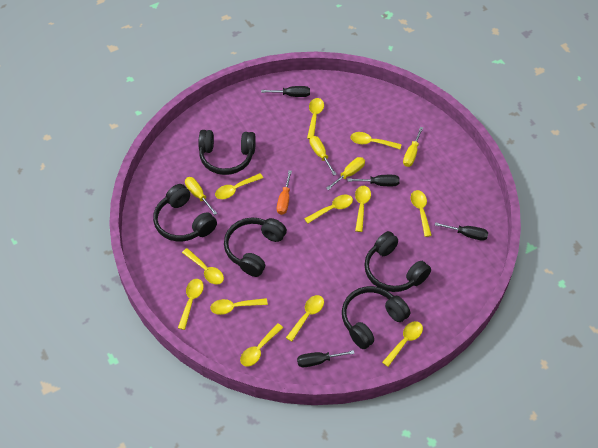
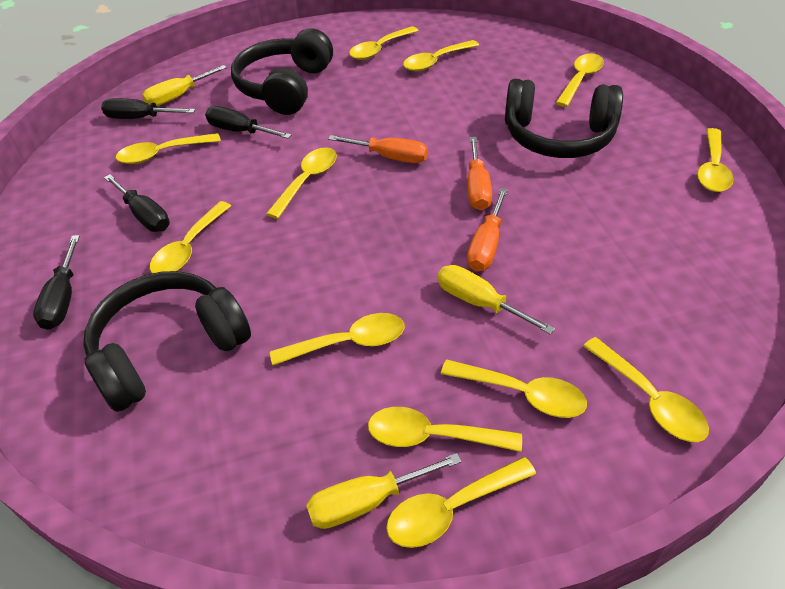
black headphones: [153,184,217,242] [198,130,256,175] [224,217,287,277] [342,286,410,349] [364,231,431,292] = 5 -> [83,271,251,412] [231,28,333,115] [505,79,623,158] = 3
orange screwdriver: [277,170,292,215] = 1 -> [328,135,428,163] [467,188,508,272] [468,137,492,210] = 3
yellow screwdriver: [185,177,217,215] [310,136,336,176] [326,157,365,190] [403,127,423,167] = 4 -> [142,65,227,106] [306,453,462,529] [438,265,555,335] = 3

